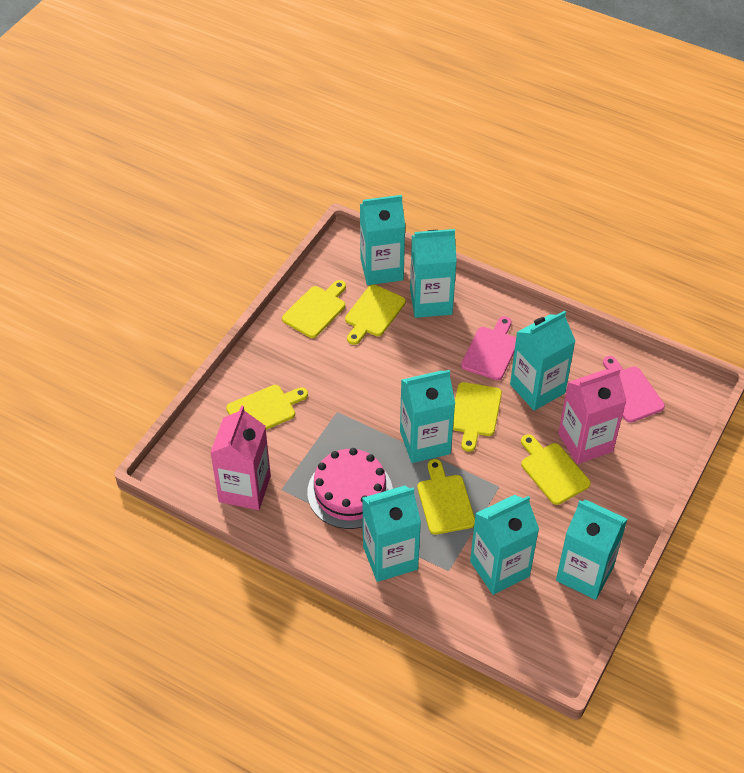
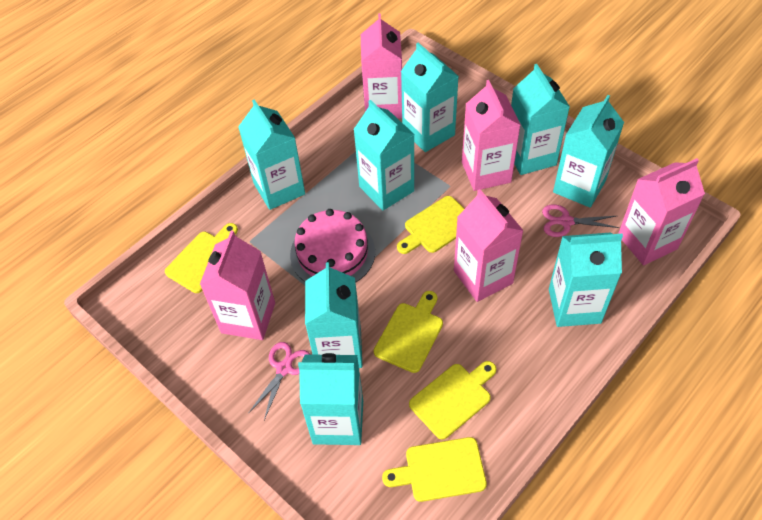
pink carton: [210,405,271,510] [558,368,626,464] = 2 -> [199,230,275,340] [361,13,402,119] [454,189,524,302] [462,80,521,191] [618,158,705,265] = 5
pink cutting board: [461,316,516,380] [603,356,665,423] = 2 -> none = 0
pink scissors: none = 0 -> [248,342,311,420] [542,204,620,237] = 2
turquoise carton: [360,195,405,285] [362,485,421,582] [400,370,455,463] [410,229,457,318] [470,495,539,595] [510,311,576,411] [556,499,628,600] = 7 -> [238,99,305,210] [298,353,363,445] [305,262,362,368] [353,100,414,210] [401,43,459,152] [511,64,570,175] [549,232,623,327] [553,95,624,208] = 8
yellow cutting board: [226,385,308,430] [282,280,346,338] [345,285,406,345] [417,459,475,535] [453,382,502,452] [521,434,591,505] = 6 -> [165,223,238,293] [374,291,443,373] [382,437,487,502] [397,196,464,254] [409,361,496,439] = 5

